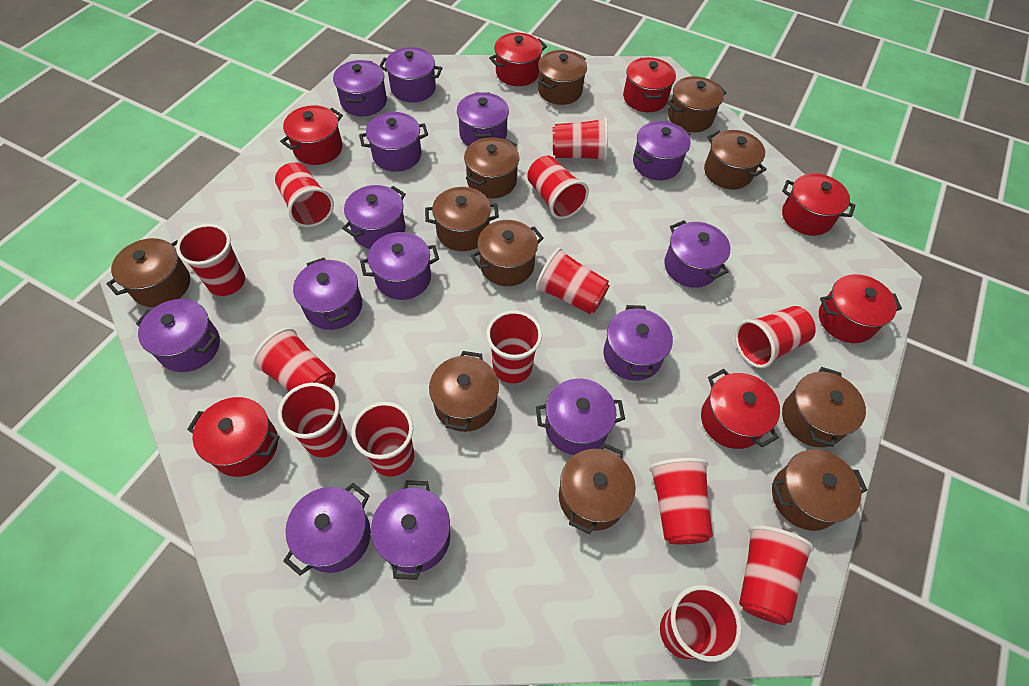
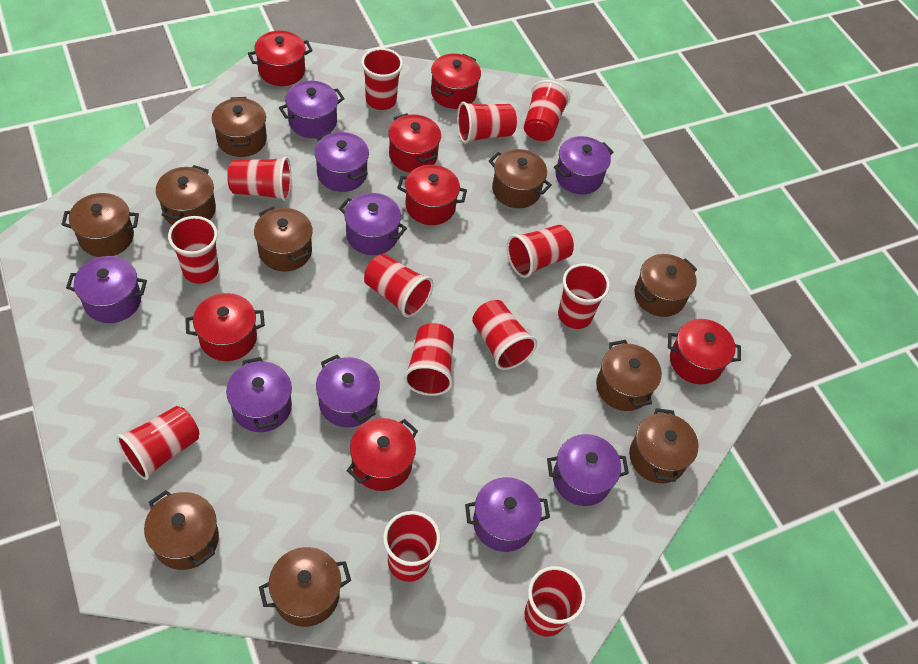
brown pot: [106,238,190,308] [425,187,499,251] [429,351,499,432] [464,137,519,198] [471,220,544,286] [538,50,587,105] [559,443,636,534] [667,76,727,132] [704,130,767,189] [772,449,867,531] [782,367,866,447] = 11 -> [61,193,139,257] [144,490,219,570] [156,165,216,225] [212,97,267,157] [254,206,313,272] [259,547,351,627] [489,149,552,208] [596,340,662,411] [629,408,699,483] [635,254,697,317] = 10
purple pot: [136,299,220,372] [283,483,371,575] [293,258,362,330] [333,60,387,116] [342,185,406,249] [359,112,428,172] [360,232,439,300] [371,480,450,580] [380,47,442,102] [457,92,509,147] [536,378,625,455] [603,305,673,381] [633,121,691,180] [664,220,730,288] = 14 -> [66,256,147,323] [226,357,292,432] [279,81,345,138] [314,132,369,192] [316,355,380,427] [339,193,407,255] [465,477,550,552] [547,434,629,506] [554,136,613,194] = 9

